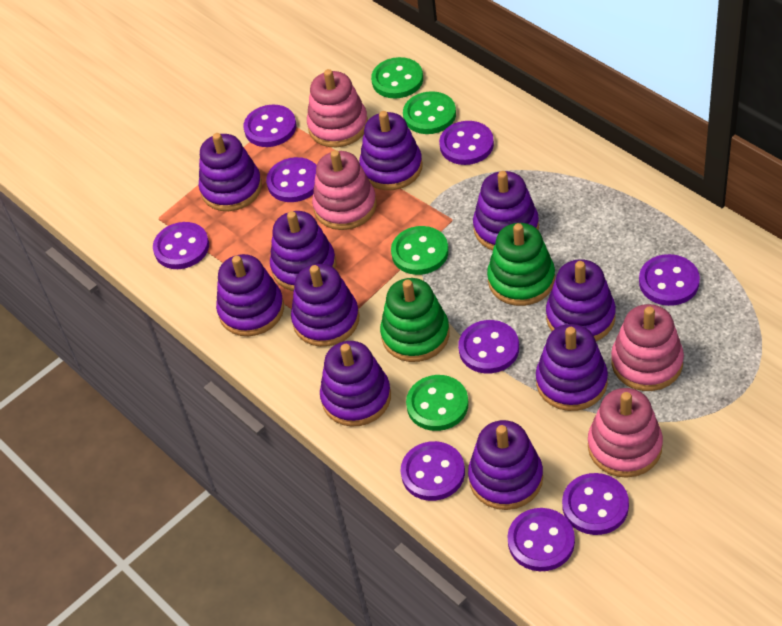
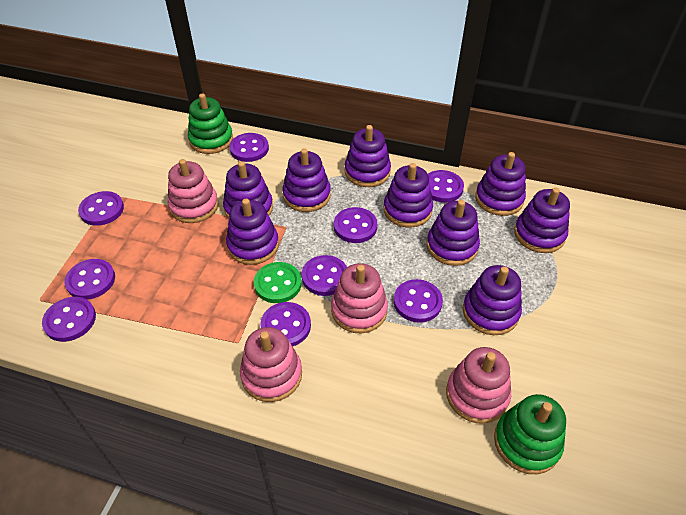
green button: [371,57,423,99] [391,226,449,275] [403,91,456,134] [406,375,469,431] = 4 -> [254,262,302,303] = 1
purple stacking toy: [199,133,262,211] [216,254,284,336] [270,211,336,291] [291,264,360,347] [320,341,391,427] [359,111,423,190] [468,420,543,510] [473,171,539,250] [536,324,608,411] [546,259,616,341] = 10 -> [223,161,273,219] [226,199,279,265] [282,148,331,212] [345,125,391,187] [384,163,433,227] [427,200,480,266] [463,265,522,335] [475,152,526,216] [514,188,570,253] = 9

